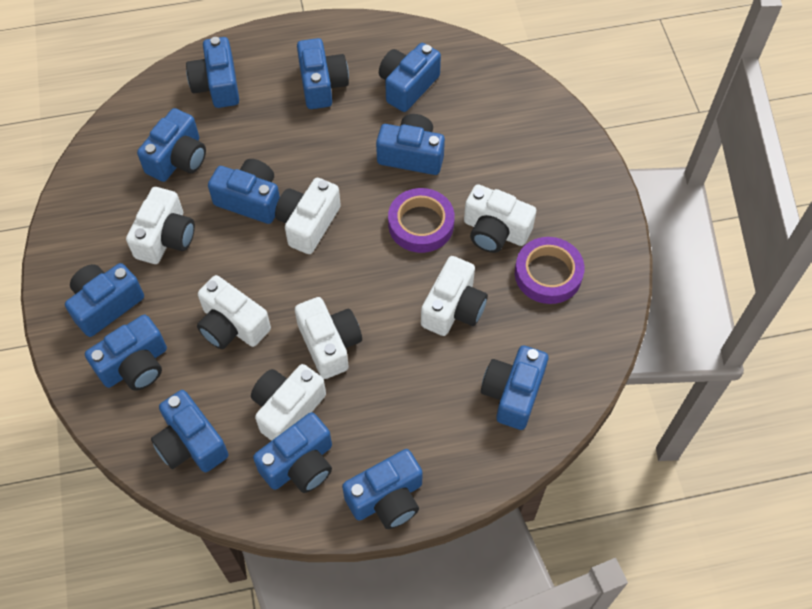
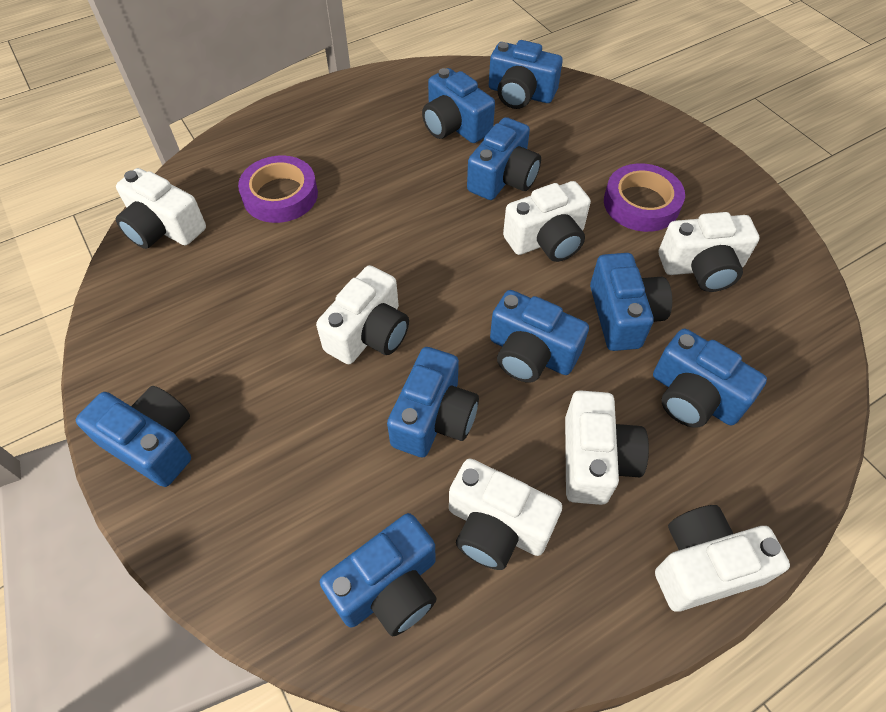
blue camera: [65,263,144,337] [85,315,167,391] [137,108,206,182] [151,390,229,472] [186,37,239,108] [208,159,280,224] [253,412,332,493] [297,38,349,109] [342,449,423,529] [376,114,445,175] [379,43,441,112] [481,346,548,430] = 12 -> [76,386,191,487] [320,513,437,637] [387,347,479,458] [422,68,495,143] [467,117,541,200] [489,40,563,109] [490,290,589,383] [590,253,672,351] [653,329,767,428] = 9

